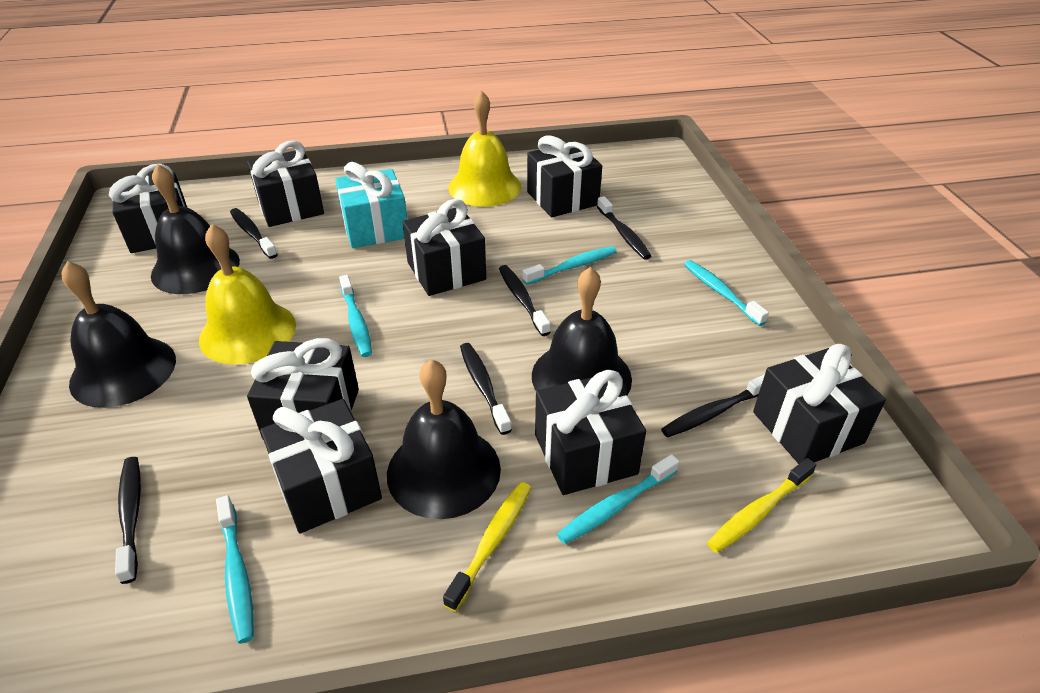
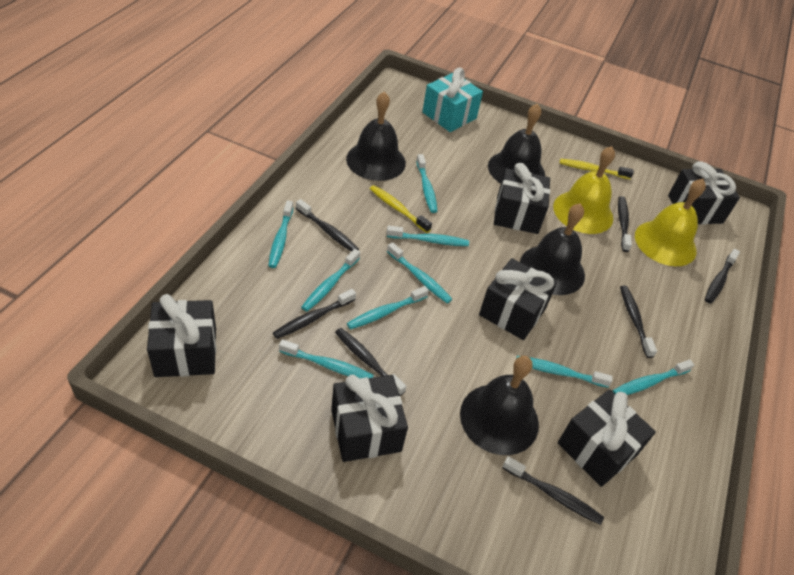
black gift: [109,164,187,253] [247,141,324,227] [247,338,359,439] [260,399,382,534] [402,199,486,296] [527,135,602,217] [535,370,646,495] [753,344,886,464] = 8 -> [147,294,216,377] [331,375,408,462] [479,258,557,340] [494,163,550,234] [558,389,656,487] [668,162,740,225] = 6
black toothbrush: [115,457,141,584] [230,208,278,259] [460,343,512,435] [499,265,551,336] [597,196,651,260] [661,374,765,437] = 6 -> [273,289,356,339] [296,199,359,252] [335,328,406,396] [503,456,604,525] [618,196,632,252] [620,286,657,358] [705,249,740,304] = 7
turquoise toothbrush: [216,495,254,644] [339,275,372,357] [523,246,617,285] [557,454,679,544] [684,260,769,326] = 5 -> [268,200,293,268] [279,339,374,379] [301,249,360,312] [347,286,429,330] [386,226,469,246] [387,242,452,303] [416,154,438,213] [516,356,613,388] [612,360,694,395] = 9

